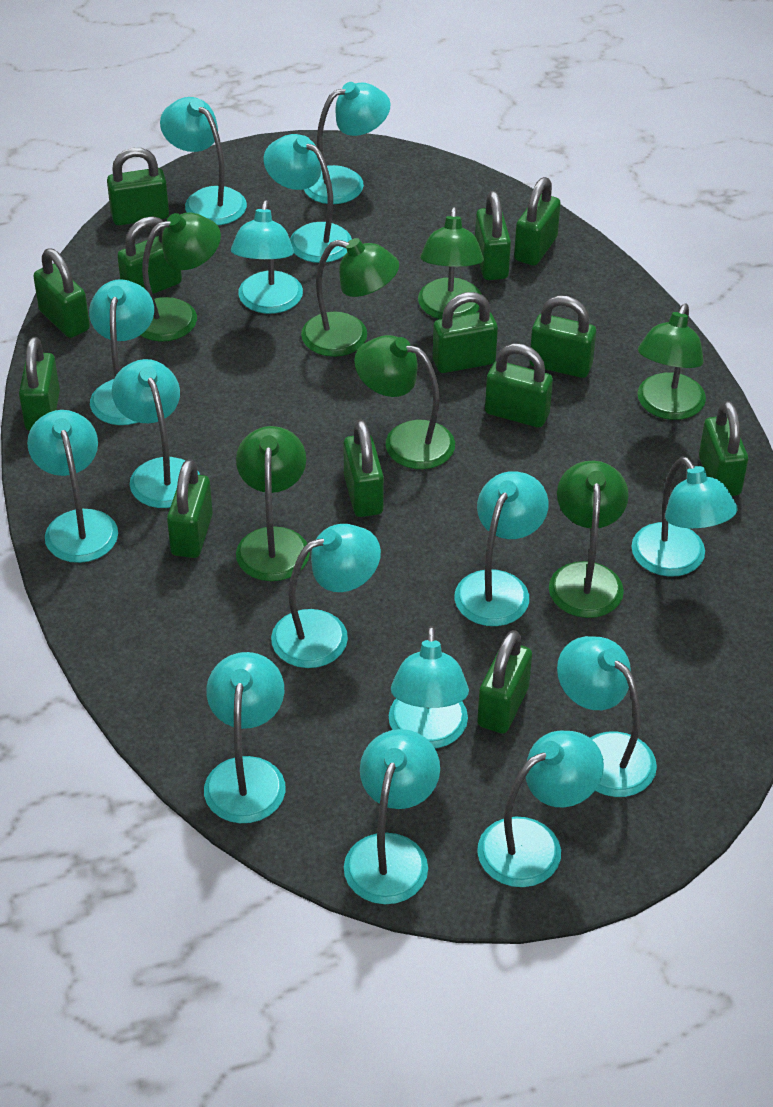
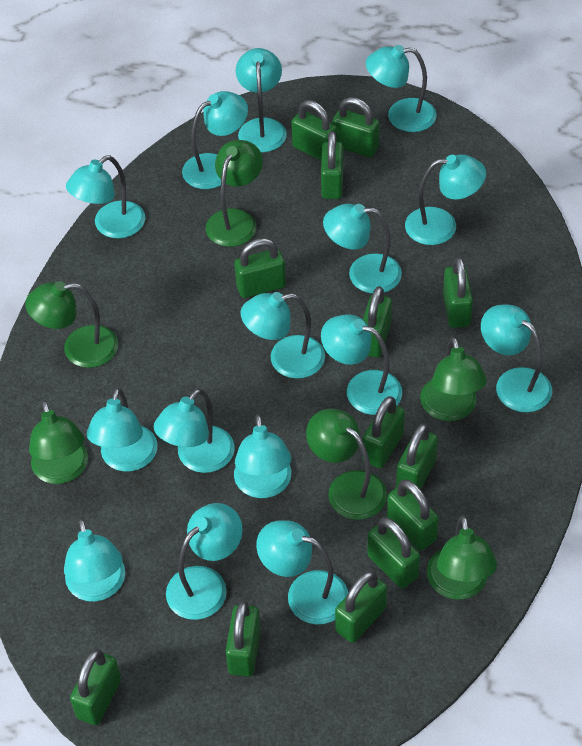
green lamp: [140,212,221,342] [236,426,310,581] [301,238,399,357] [354,335,455,469] [418,207,484,319] [549,461,629,618] [637,304,706,420] = 7 -> [25,281,118,368] [29,400,88,484] [206,140,263,247] [306,409,387,520] [420,337,487,421] [427,516,497,600] = 6

